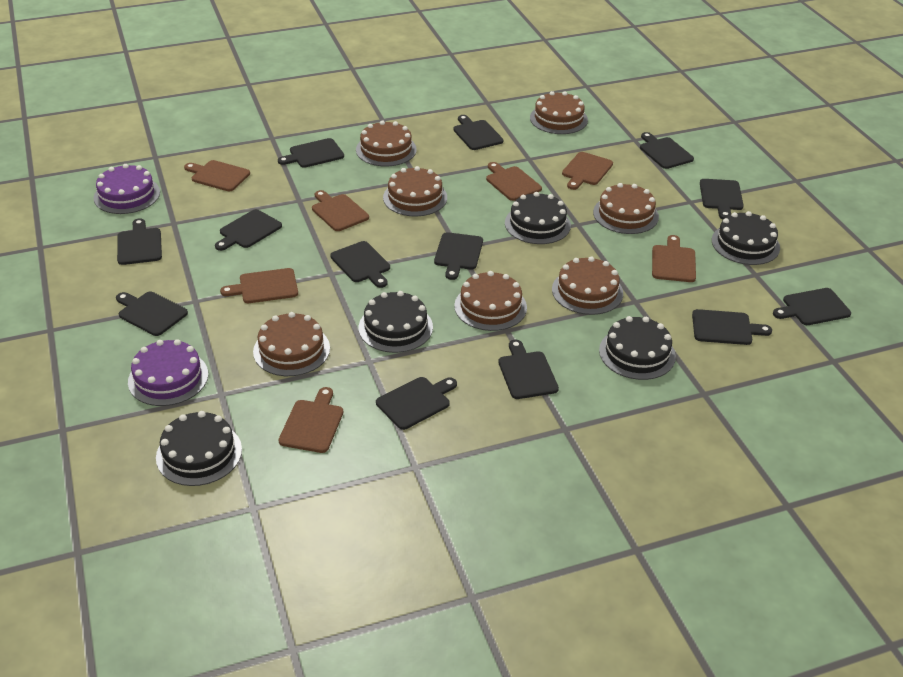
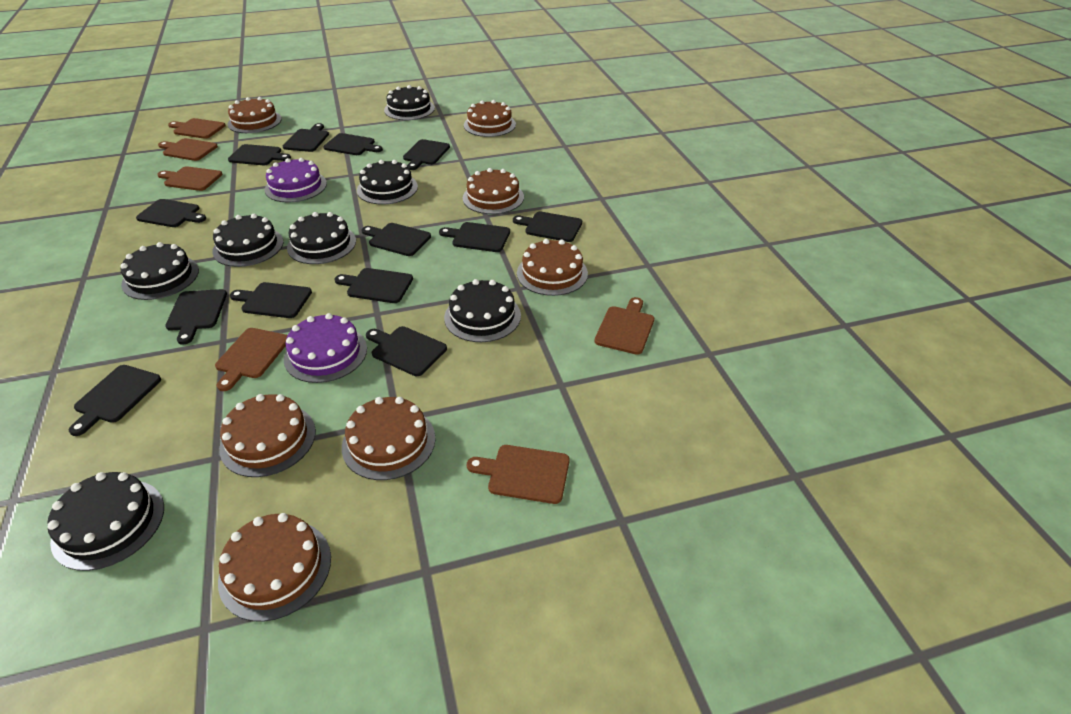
black cake: [156,411,242,486] [359,291,433,353] [505,192,571,244] [599,316,676,380] [712,211,780,265] = 5 -> [47,472,164,571] [120,242,199,300] [212,214,284,267] [287,212,356,264] [357,160,418,205] [384,85,435,120] [444,279,521,342] = 7
brown cutting board: [184,160,250,191] [220,268,298,303] [279,387,343,453] [312,190,369,231] [486,162,542,201] [562,152,613,190] [652,235,696,282] = 7 -> [157,166,222,191] [158,138,218,161] [168,118,226,139] [215,328,288,391] [467,445,570,504] [594,297,654,355] = 6

